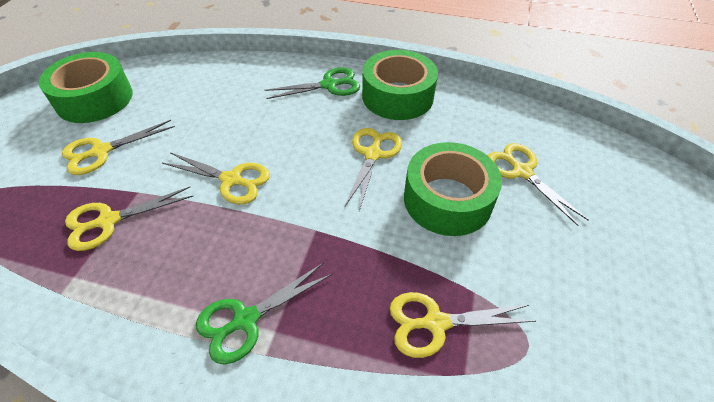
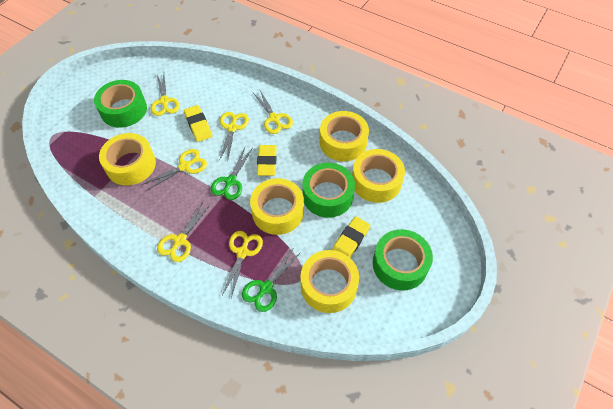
yellow eraser: none = 0 -> [184,105,212,142] [257,145,277,176] [332,216,370,257] = 3
yellow tape: none = 0 -> [99,133,156,185] [250,178,304,235] [300,250,359,313] [320,111,369,161] [352,149,405,203] = 5

